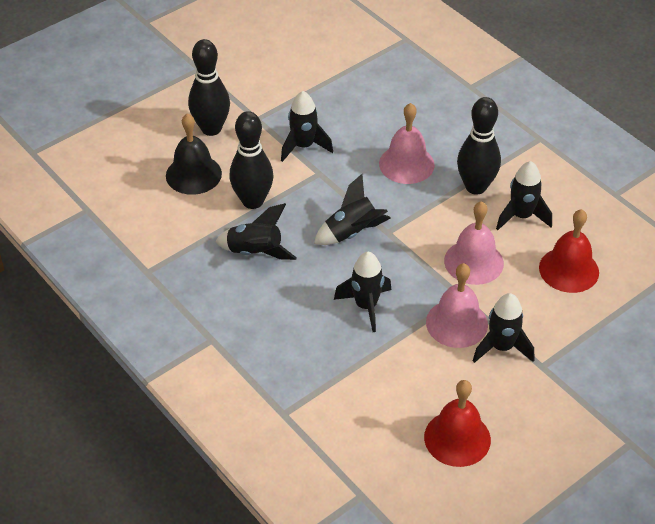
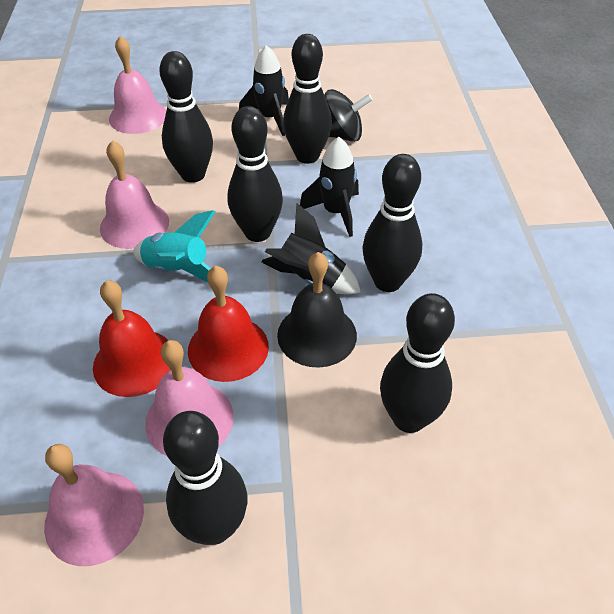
black bowling pin: [188,39,230,136] [229,111,273,209] [457,97,501,195] = 3 -> [159,51,213,183] [163,411,248,545] [228,106,283,242] [283,34,332,164] [362,154,423,292] [380,293,455,433] = 6
black rocket: [215,203,297,260] [281,91,333,162] [314,174,390,245] [334,252,391,332] [473,293,534,363] [496,161,552,230] = 6 -> [239,45,289,136] [261,203,361,295] [300,137,359,237] = 3
black spinning top: none = 0 -> [325,89,373,142] = 1
pink bell: [379,103,435,184] [426,263,488,348] [444,201,504,285] = 3 -> [44,444,144,566] [100,141,169,249] [109,36,166,134] [145,340,234,456] = 4
turquoise rocket: none = 0 -> [133,210,215,282] = 1

